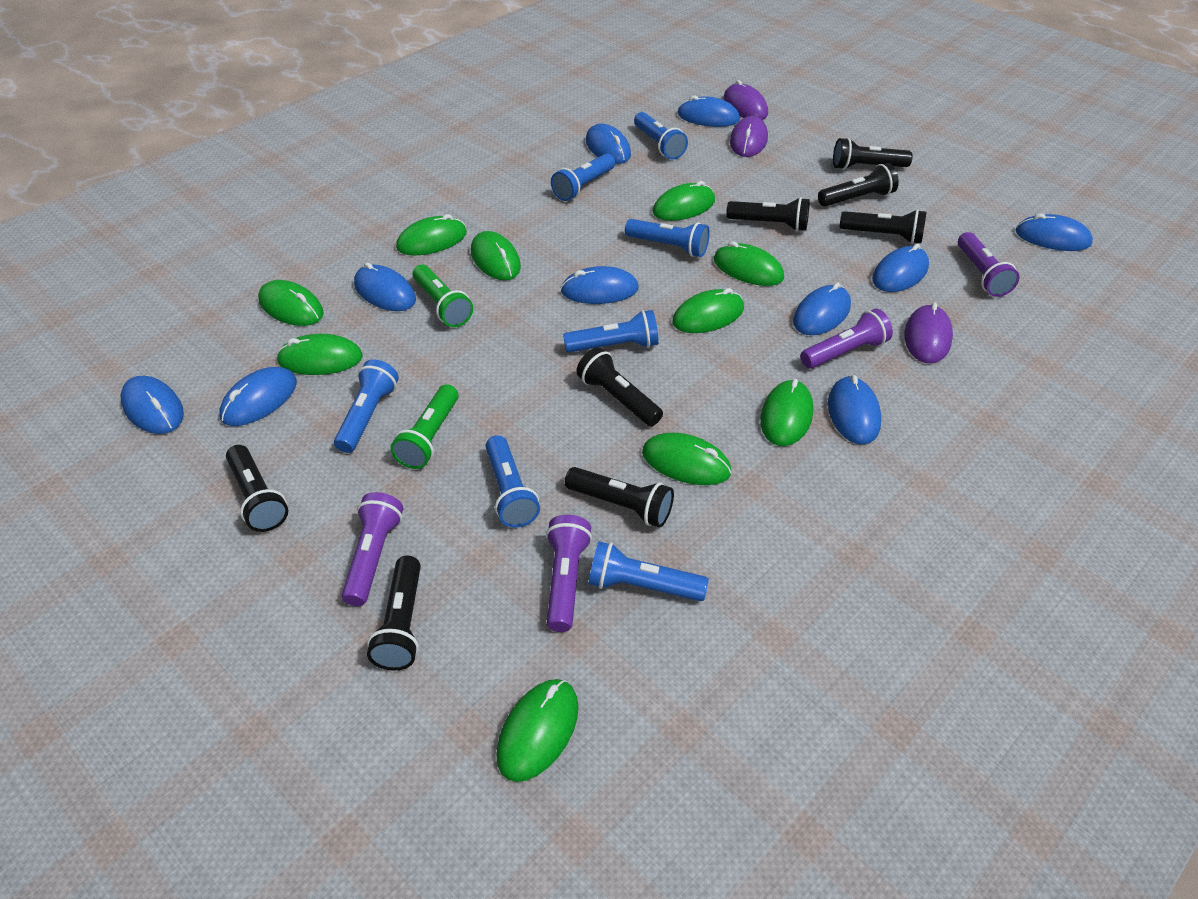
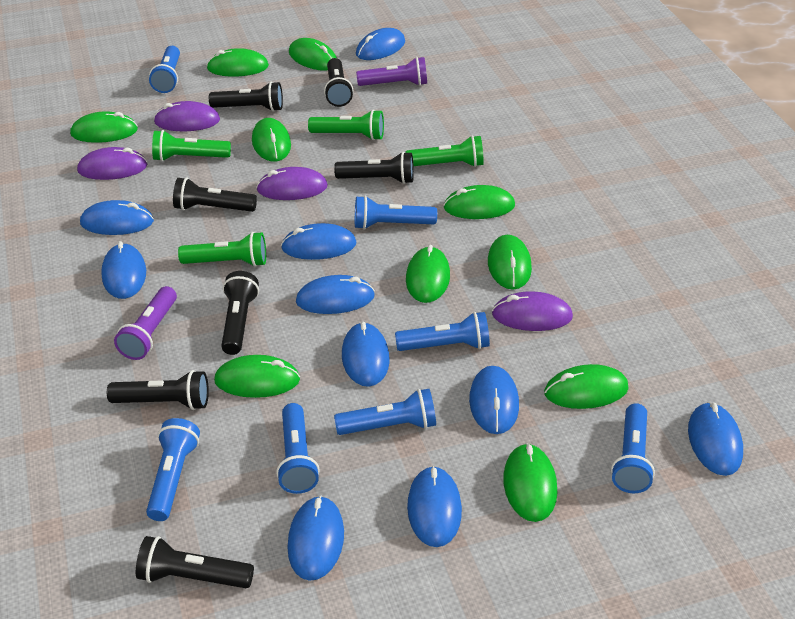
black flashlight: [226,445,288,532] [367,556,421,671] [565,467,674,528] [576,347,663,426] [726,197,810,231] [818,163,899,207] [833,138,913,170] [840,209,927,244] = 8 -> [107,370,209,410] [136,536,254,588] [173,177,257,212] [209,82,283,111] [221,271,259,355] [324,58,353,107] [334,152,414,184] = 7
green flashlight: [391,384,458,469] [413,265,473,327] = 2 -> [152,130,231,161] [178,232,266,267] [308,110,384,140] [406,135,484,167] = 4
purple flashlight: [342,492,403,606] [546,515,592,632] [801,309,893,369] [958,232,1019,297] = 4 -> [114,286,177,360] [356,57,427,86] = 2
purple mouse: [723,80,768,120] [730,116,768,157] [904,302,953,363] = 3 -> [77,147,147,180] [154,101,220,131] [256,167,328,200] [492,291,573,331] = 4

